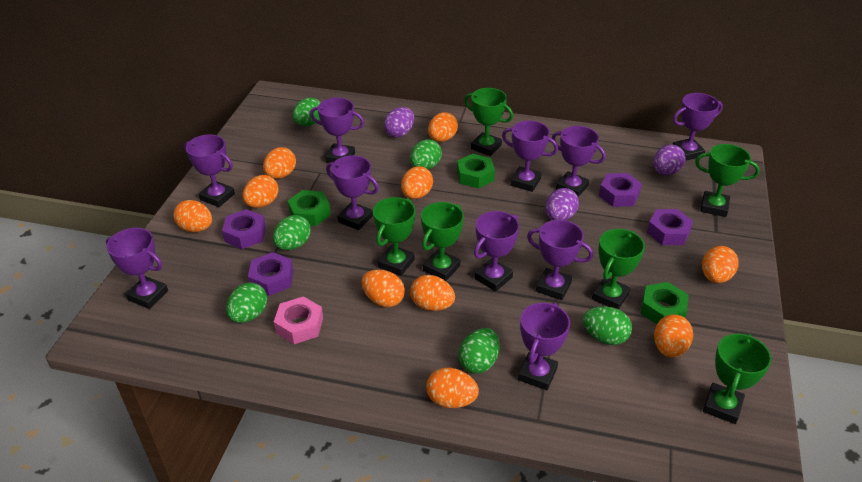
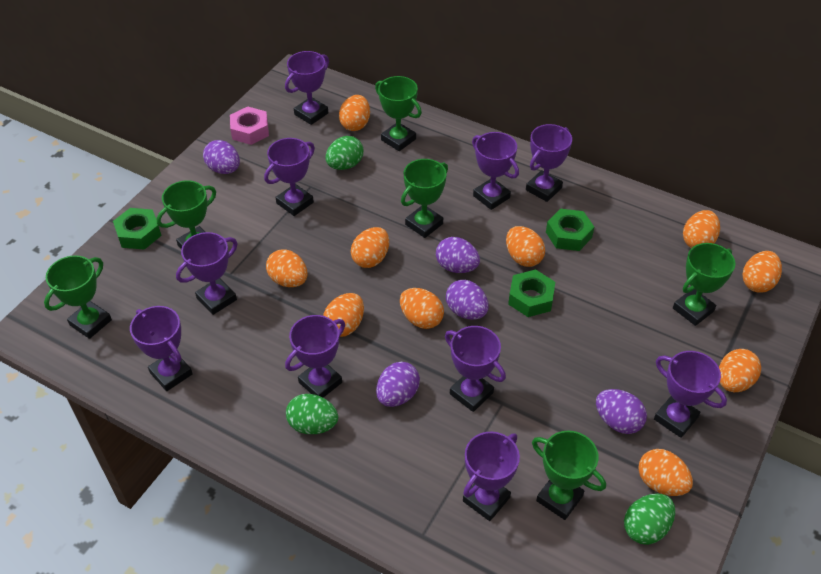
green egg: [226,282,267,323] [273,215,311,250] [293,97,321,126] [410,139,442,169] [459,328,500,374] [583,306,632,345] = 6 -> [286,394,338,434] [326,136,363,170] [624,493,675,545] = 3
purple egg: [384,107,414,138] [545,188,579,220] [654,144,686,175] = 3 -> [203,140,240,174] [376,362,420,407] [436,237,480,273] [446,280,489,320] [596,389,647,434] = 5
purple nut: [222,209,266,249] [248,252,293,296] [599,173,642,207] [647,209,693,245] = 4 -> none = 0

